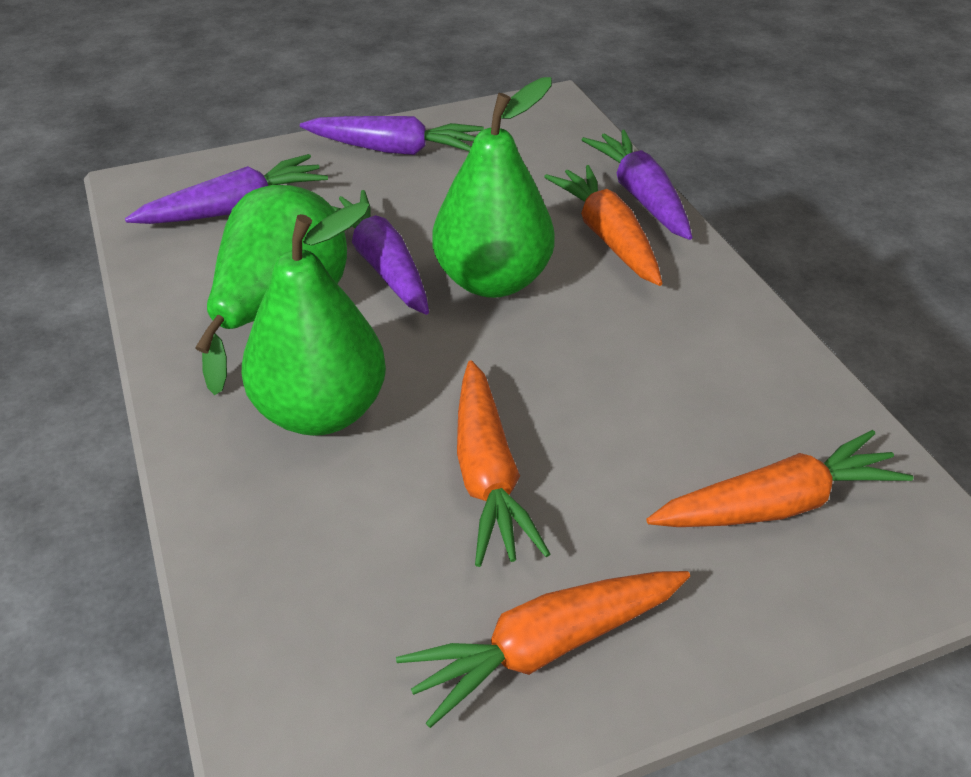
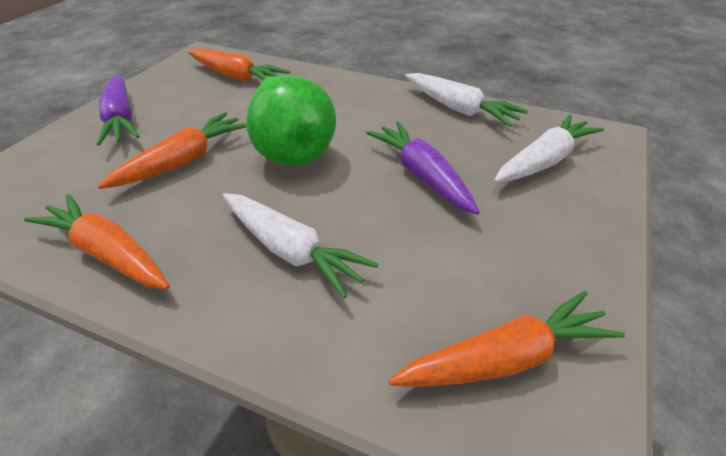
green pear: [195,185,347,395] [242,202,386,436] [432,77,555,298] = 3 -> [246,76,336,166] = 1
purple carrot: [125,154,328,224] [300,116,484,155] [332,190,429,315] [582,130,692,240] = 4 -> [96,75,140,146] [366,122,480,215] = 2
white carrot: none = 0 -> [223,193,378,298] [405,73,528,127] [494,115,604,183] = 3

